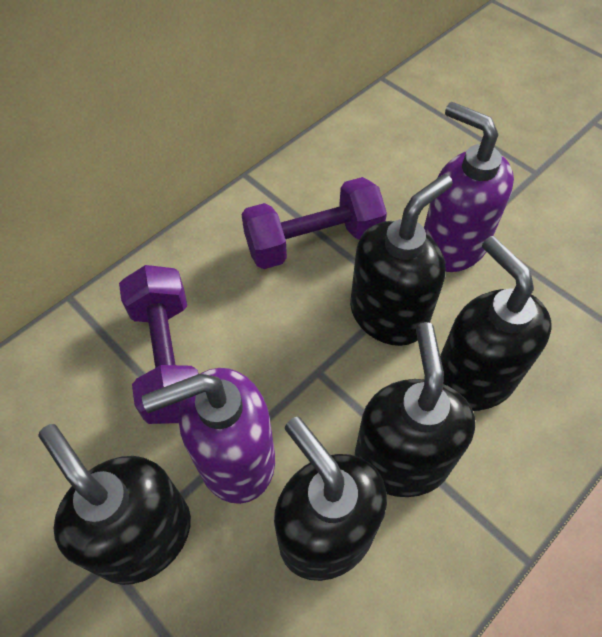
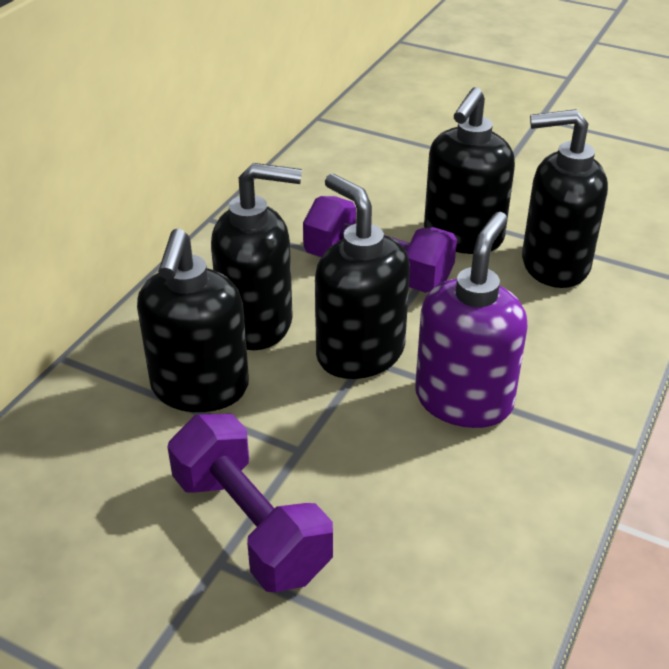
purple soap dispenser: [142,368,275,504] [424,102,514,272] = 2 -> [415,212,528,428] = 1

